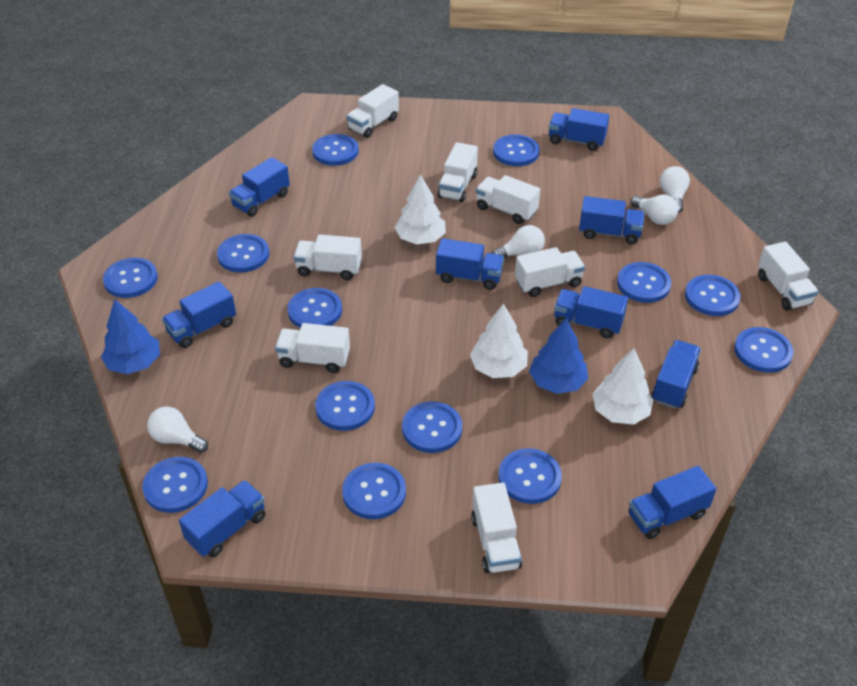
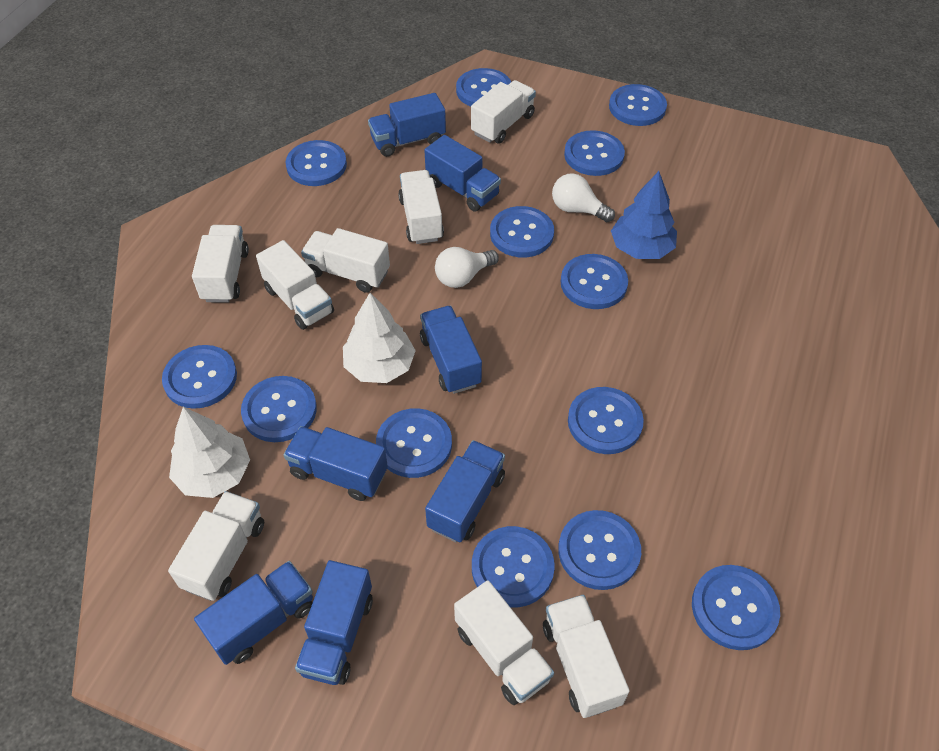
blue tree: [101,299,160,374] [529,318,589,394] = 2 -> [611,171,677,259] = 1
blue truck: [162,281,236,348] [179,480,265,557] [229,157,290,217] [436,238,504,290] [549,108,609,151] [554,286,628,338] [579,196,644,244] [628,466,716,539] [652,340,701,409] = 9 -> [194,561,313,665] [283,426,388,501] [295,560,373,685] [368,93,446,157] [420,306,482,394] [424,135,501,212] [425,440,505,542] = 7
white light bulb: [147,406,208,453] [492,225,545,258] [631,195,678,225] [660,166,690,213] = 4 -> [435,247,499,288] [552,173,615,222] = 2
white tree: [395,174,446,244] [470,303,528,378] [592,348,653,424] = 3 -> [169,407,250,498] [343,293,416,383] = 2

